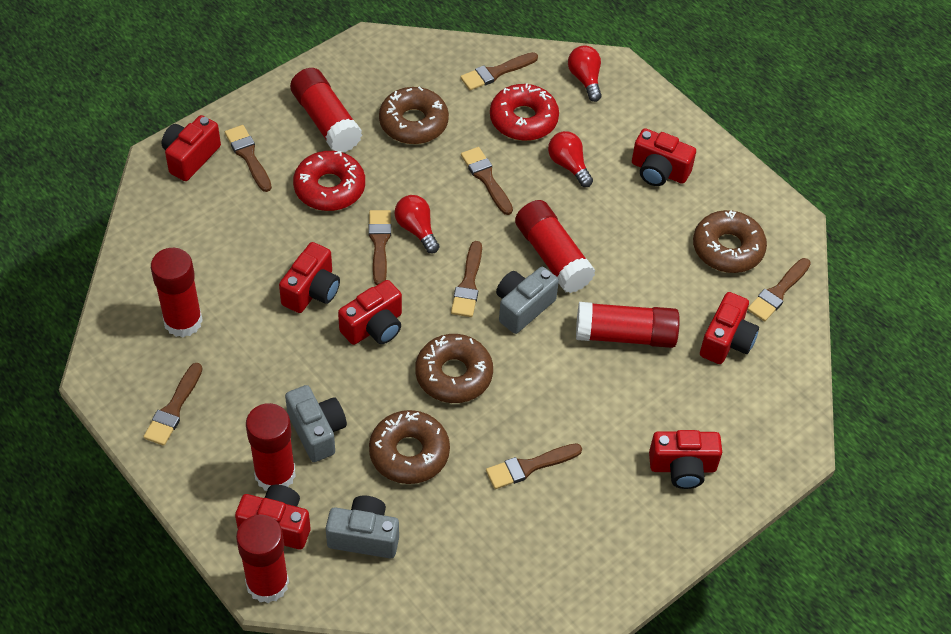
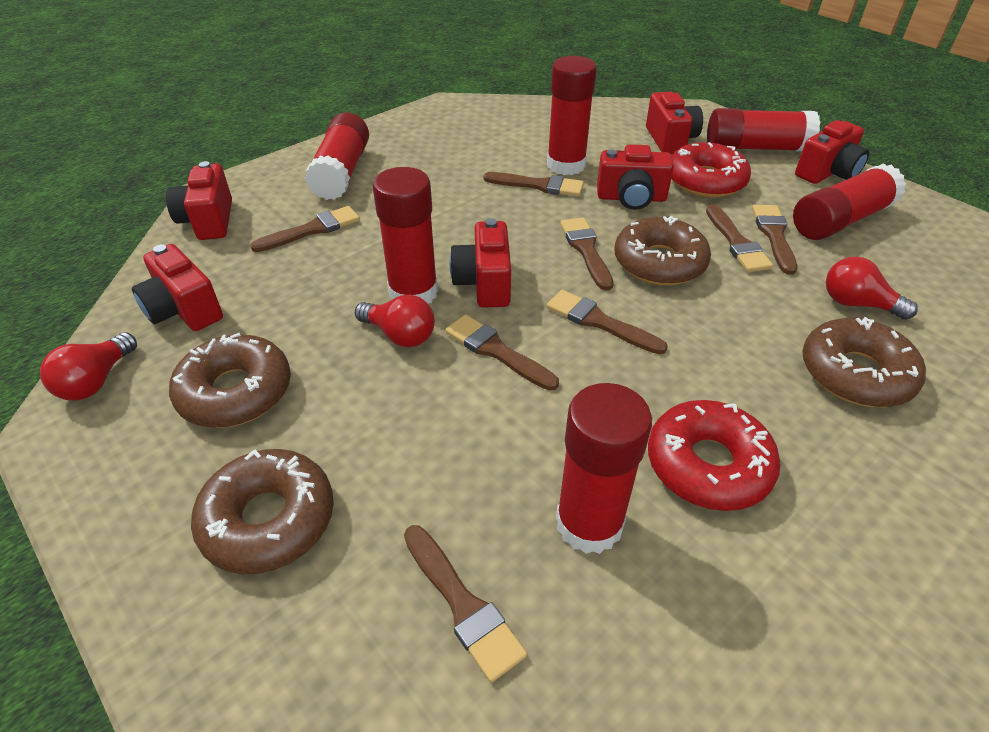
grey camera: [285,385,347,462] [326,495,399,558] [496,267,559,334] = 3 -> none = 0
red camera: [162,115,221,181] [235,485,311,550] [279,242,340,313] [338,280,402,345] [632,128,696,186] [649,430,722,489] [700,292,759,364] = 7 -> [132,244,223,331] [166,161,232,240] [450,218,511,308] [597,144,674,210] [646,92,703,154] [795,120,869,184] = 6

